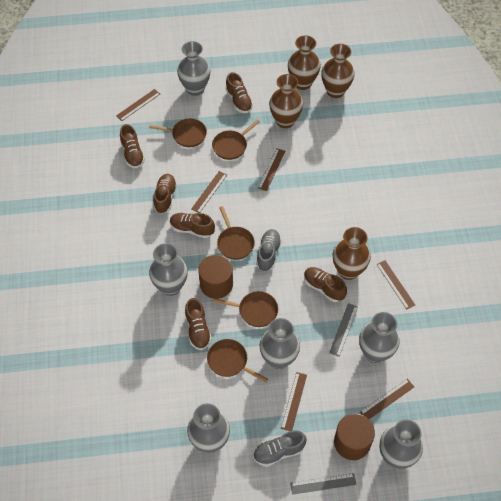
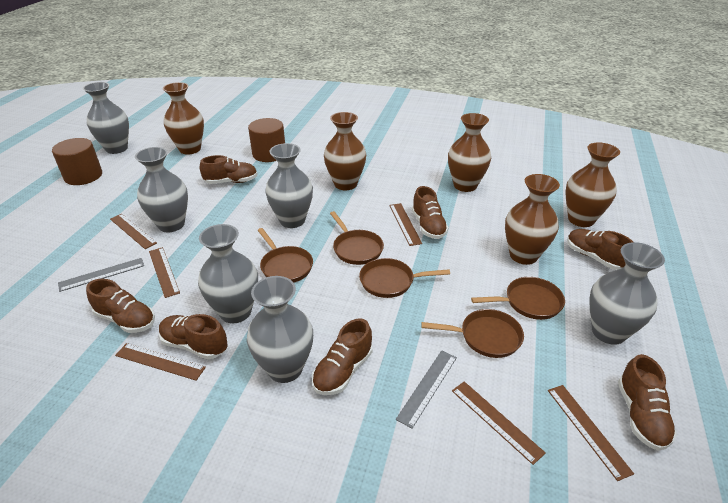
brown shoe: [120,124,145,168] [153,174,177,213] [170,213,215,238] [185,298,212,350] [226,72,253,113] [304,267,347,302] = 6 -> [86,279,155,333] [159,314,227,359] [200,155,258,184] [312,318,373,395] [412,186,449,239] [567,229,633,270] [618,354,677,451] = 7
brown vase: [269,74,303,128] [288,35,321,90] [321,44,355,98] [333,227,371,280] = 4 -> [163,82,204,155] [324,112,366,190] [448,113,491,192] [505,174,560,265] [565,142,620,227] = 5
grey shoe: [253,430,307,467] [256,229,282,271] = 2 -> none = 0

